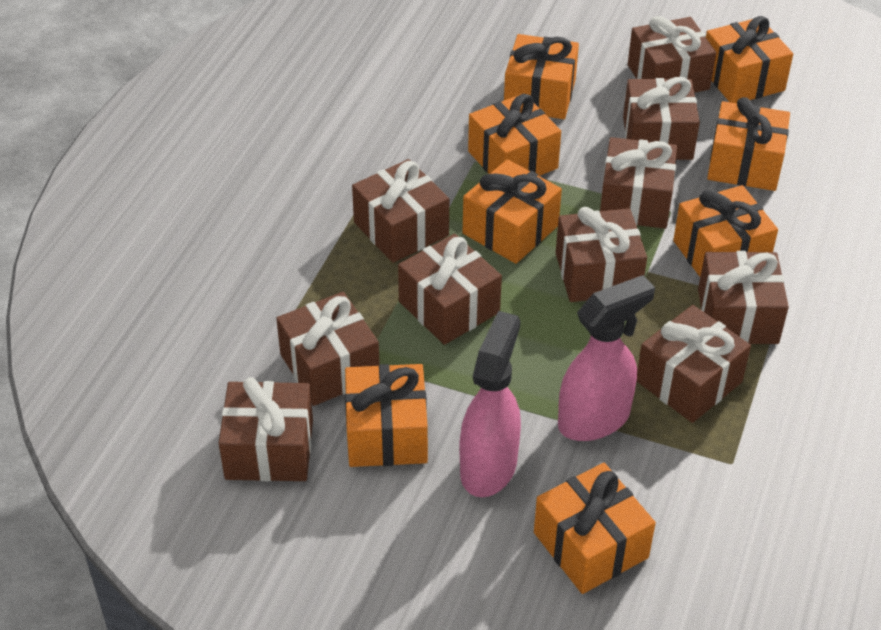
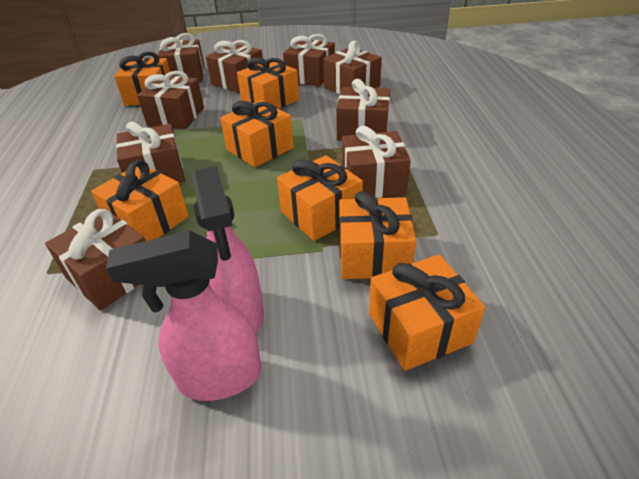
brown gift: [219,377,313,481] [276,292,380,406] [352,159,449,263] [398,234,502,345] [556,207,647,302] [600,137,677,229] [623,77,700,160] [628,16,716,93] [636,305,751,423] [698,251,789,344] = 10 -> [45,209,146,311] [116,122,185,183] [137,71,204,129] [158,33,205,82] [206,40,263,93] [283,34,335,86] [323,41,382,94] [336,79,390,141] [342,126,411,198] = 9
orange gift: [345,364,428,467] [463,159,562,264] [468,93,561,176] [504,34,579,119] [534,463,656,594] [673,185,778,277] [706,16,793,103] [707,97,790,191] = 8 -> [91,160,189,241] [114,52,170,105] [220,100,294,168] [237,57,299,109] [277,155,363,241] [339,191,416,279] [369,254,485,371] = 7

